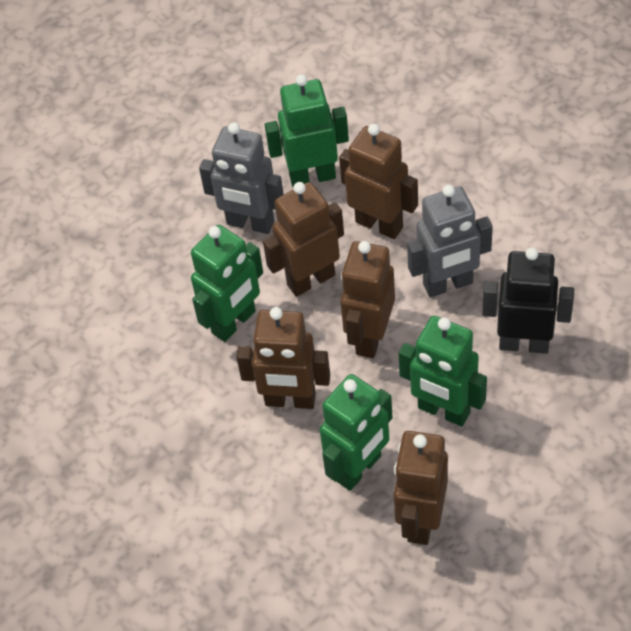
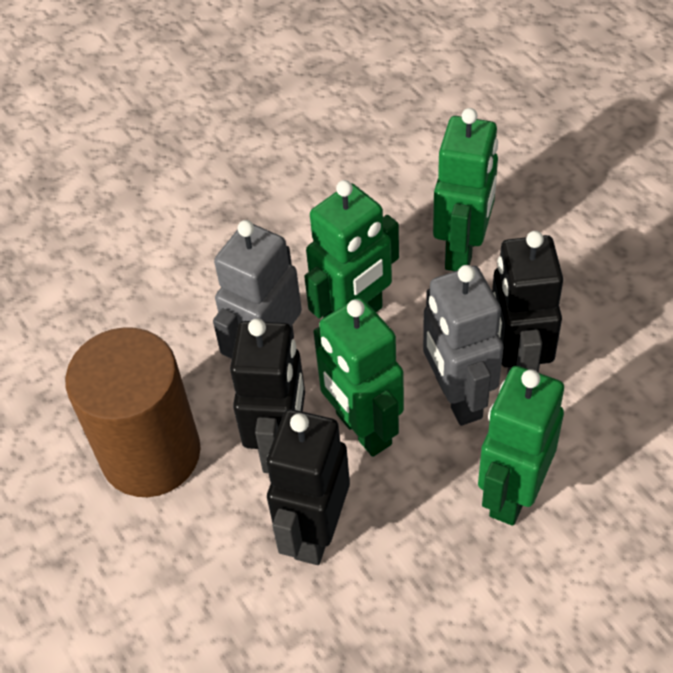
black robot: [482,247,574,354] = 1 -> [230,318,305,473] [266,409,350,565] [492,231,563,375] = 3
brown cylinder: none = 0 -> [65,327,201,497] = 1
brown robot: [236,307,330,409] [263,182,344,297] [339,124,418,239] [341,241,395,358] [394,431,448,545] = 5 -> none = 0

